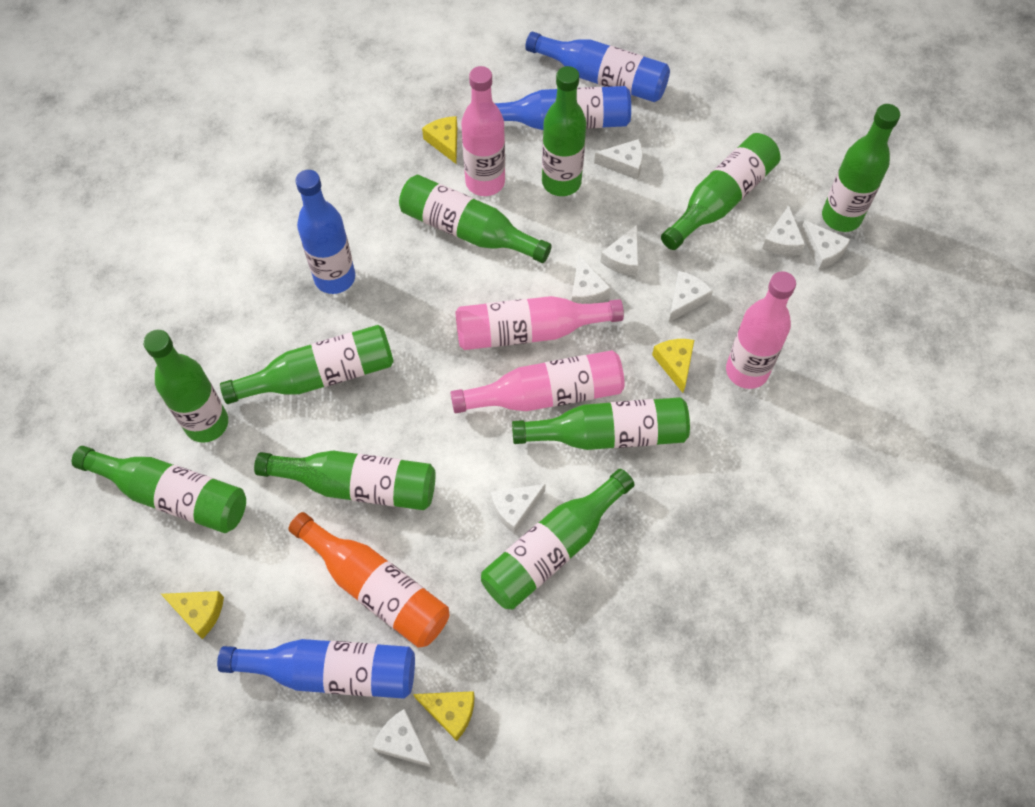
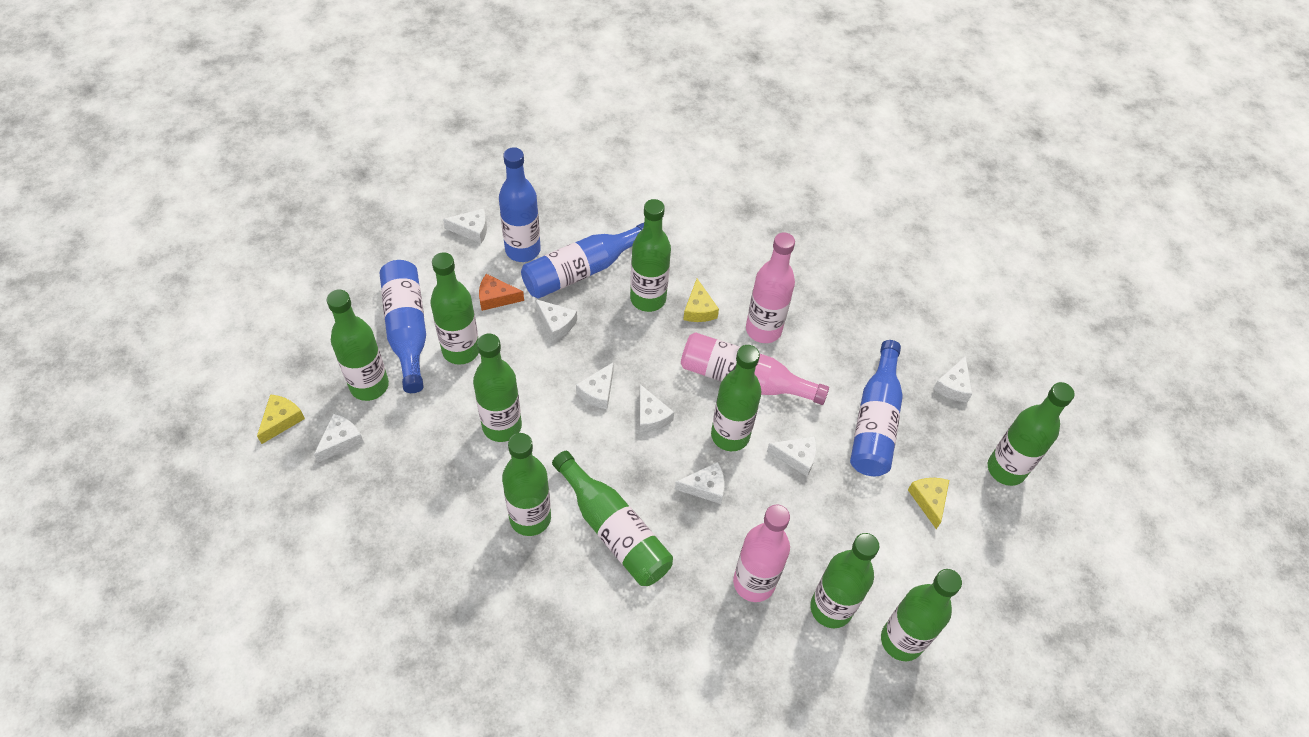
orange bottle: [288,512,449,648] = 1 -> none = 0
orange cheese: none = 0 -> [479,274,524,311] = 1
pink bottle: [450,350,625,413] [455,296,624,350] [461,66,505,196] [726,271,796,389] = 4 -> [681,332,829,405] [733,505,790,602] [746,232,795,343] = 3
yellow cheese: [161,591,224,639] [413,691,475,741] [422,116,457,164] [652,339,694,393] = 4 -> [257,394,305,444] [683,279,719,322] [908,478,949,529] = 3

